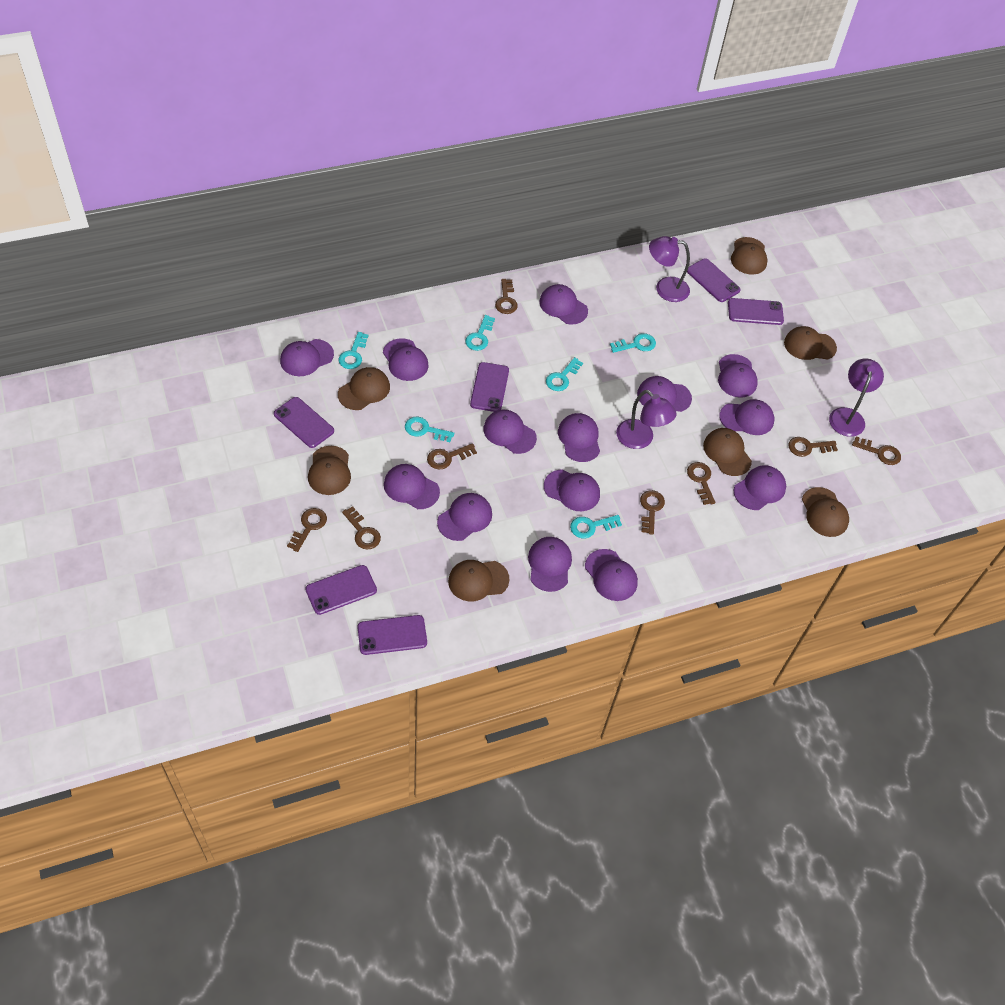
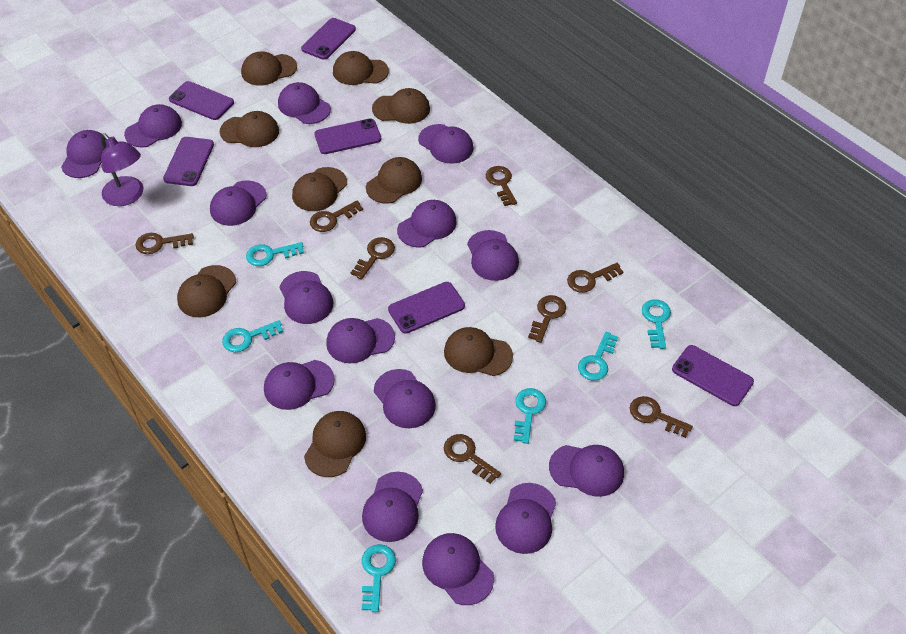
brown cap: [308,446,351,495] [338,367,390,410] [448,560,509,601] [703,428,752,476] [731,237,768,275] [784,326,837,360] [802,487,849,537] = 7 -> [177,265,236,317] [220,111,279,147] [241,51,297,86] [292,167,347,211] [304,411,366,477] [333,51,389,85] [366,157,422,204] [372,88,430,124] [444,327,513,376] = 9
purple cap: [280,339,334,376] [383,338,429,381] [384,464,440,509] [437,493,492,541] [483,410,537,454] [528,537,572,592] [539,284,588,325] [544,469,600,511] [558,413,600,462] [585,549,638,601] [637,376,692,412] [718,354,758,398] [719,399,774,435] [734,465,786,510] = 14 -> [61,130,107,178] [124,104,182,148] [210,180,267,226] [264,360,335,410] [278,82,331,124] [279,271,333,324] [326,318,395,363] [362,472,423,542] [374,369,436,428] [397,200,457,248] [418,124,474,164] [422,533,494,605] [467,230,519,281] [495,483,556,554] [549,445,624,497] = 15
purple lamp: [616,390,676,449] [649,236,690,302] [829,358,884,437] = 3 -> [101,133,143,206] = 1

